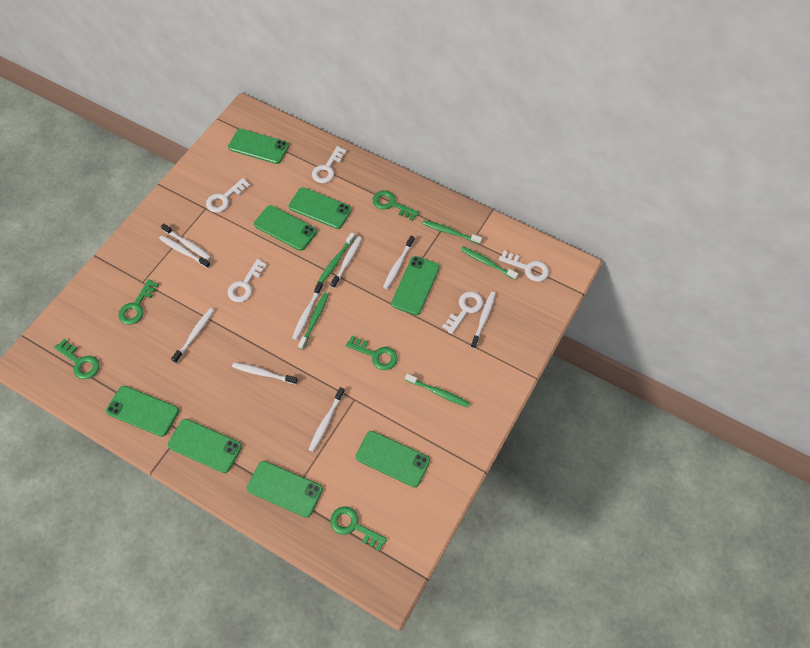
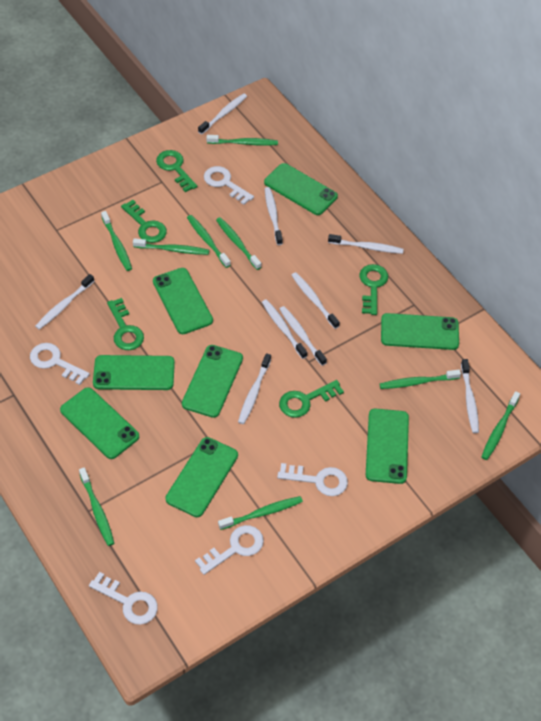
green toothbrush: [298,292,329,350] [318,233,355,283] [405,374,470,408] [422,220,482,244] [461,247,518,280] = 5 -> [79,467,114,546] [101,211,132,271] [133,238,209,255] [187,215,231,268] [207,135,278,146] [216,217,261,270] [218,496,303,530] [379,369,461,389] [481,391,520,460] = 9

